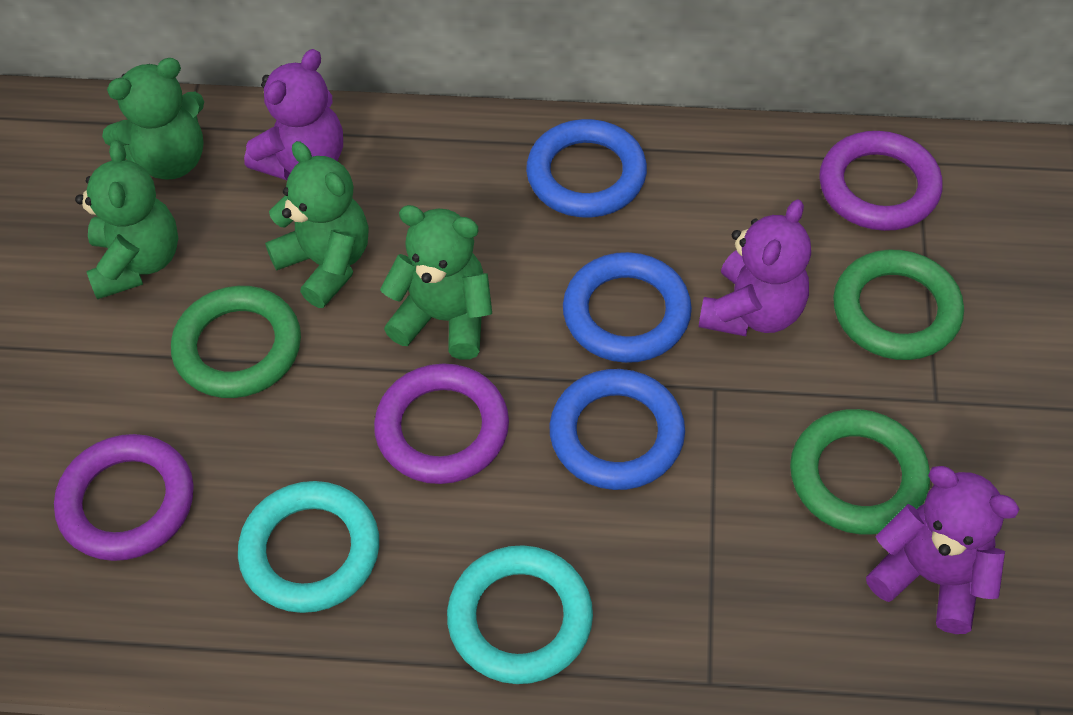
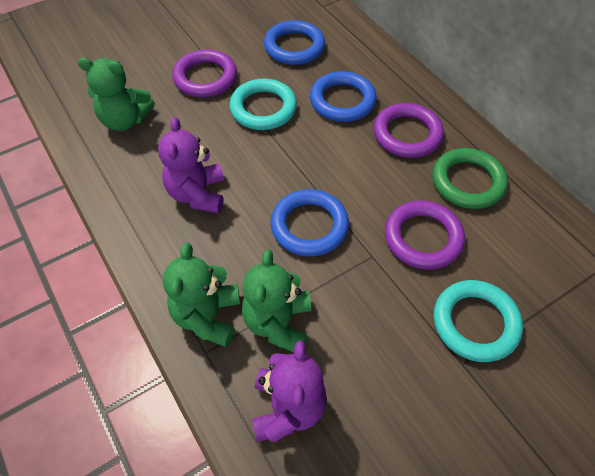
green ring: [171,286,301,398] [790,409,930,535] [833,250,964,360] = 3 -> [432,148,508,209] = 1
green teddy bear: [75,140,178,299] [102,58,204,179] [265,141,368,308] [380,205,492,360] = 4 -> [78,58,155,131] [163,243,240,347] [242,249,311,352] = 3
purple teddy bear: [244,49,343,180] [699,199,811,336] [866,466,1019,634] = 3 -> [158,117,224,213] [252,341,327,442] = 2

